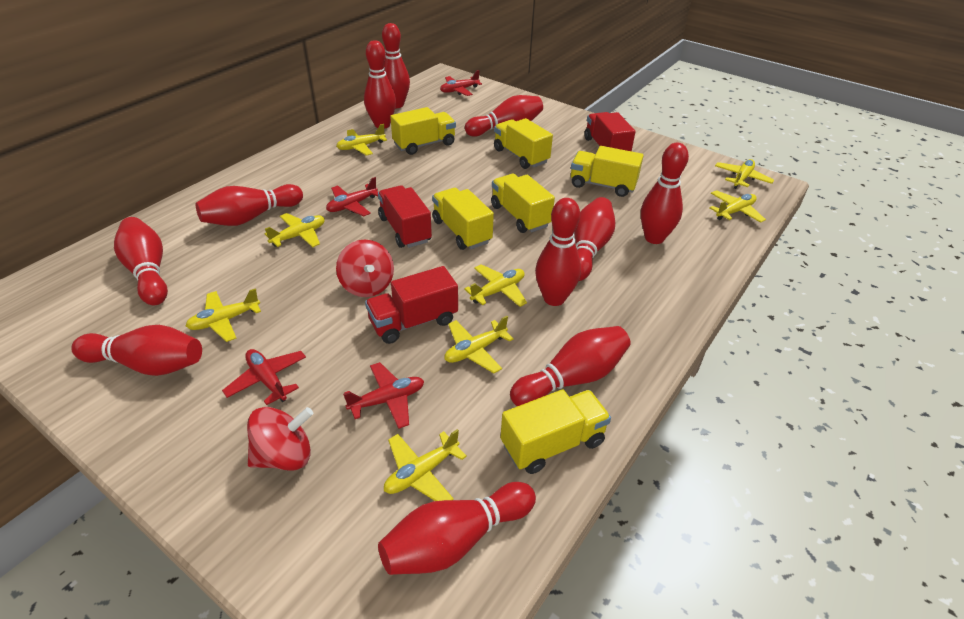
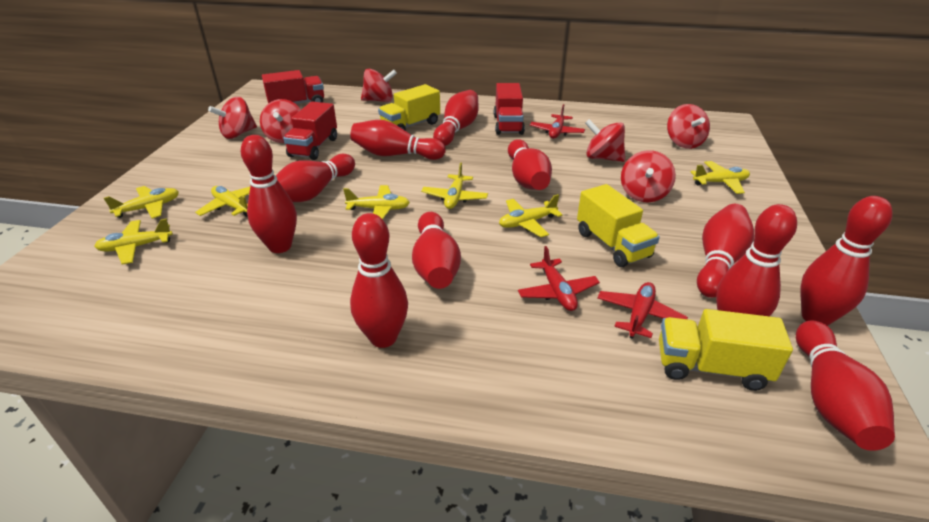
red plane: [222,349,306,405] [326,177,378,216] [343,362,424,429] [440,70,482,96] = 4 -> [518,246,600,311] [530,104,585,139] [597,282,688,339] = 3
red spinning top: [247,407,313,471] [336,240,394,297] = 2 -> [208,97,257,139] [260,99,301,143] [361,69,397,102] [585,119,625,162] [621,150,676,202] [667,104,710,149] = 6
yellow plane: [186,288,261,342] [264,213,325,248] [336,124,387,156] [384,429,467,501] [444,316,514,373] [464,264,527,307] [710,190,766,223] [715,159,774,189] = 8 -> [94,218,173,264] [104,186,179,219] [195,186,250,217] [343,185,410,219] [421,162,488,209] [499,194,562,237] [690,161,750,194] = 7
yellow truck: [390,107,456,155] [432,188,494,250] [491,174,555,233] [494,118,553,169] [500,389,611,474] [571,146,644,197] = 6 -> [378,84,440,131] [577,184,660,267] [659,309,793,391] = 3

